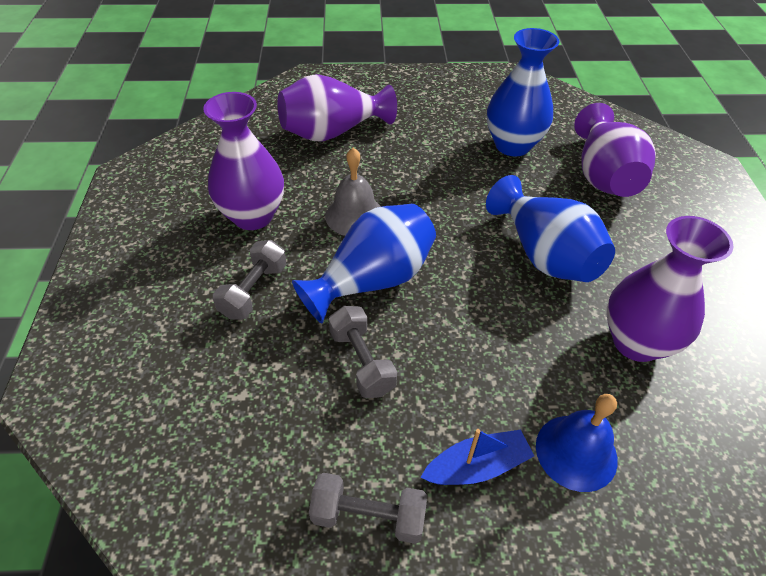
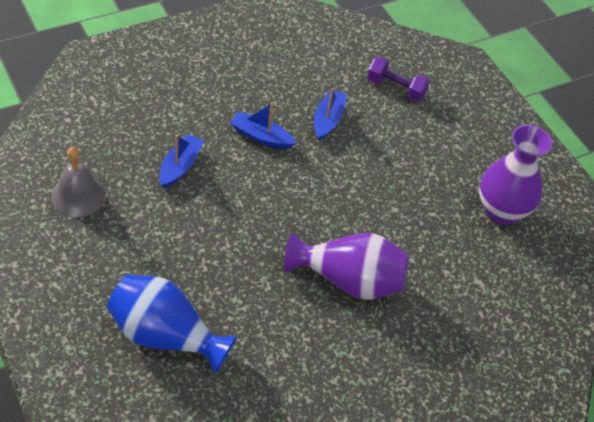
blue bell: [536,394,618,492] = 1 -> none = 0
blue boat: [420,429,534,485] = 1 -> [159,134,204,188] [230,103,296,149] [314,88,347,140] = 3
blue vase: [292,204,436,323] [486,175,615,282] [487,28,560,156] = 3 -> [107,275,237,374] = 1
grey dumbbell: [213,240,287,320] [309,473,427,544] [329,306,397,398] = 3 -> none = 0
purple dumbbell: none = 0 -> [367,57,430,102] = 1
purple vase: [203,92,284,230] [277,74,397,142] [574,103,656,197] [606,216,733,362] = 4 -> [284,232,409,300] [479,124,552,225] = 2

